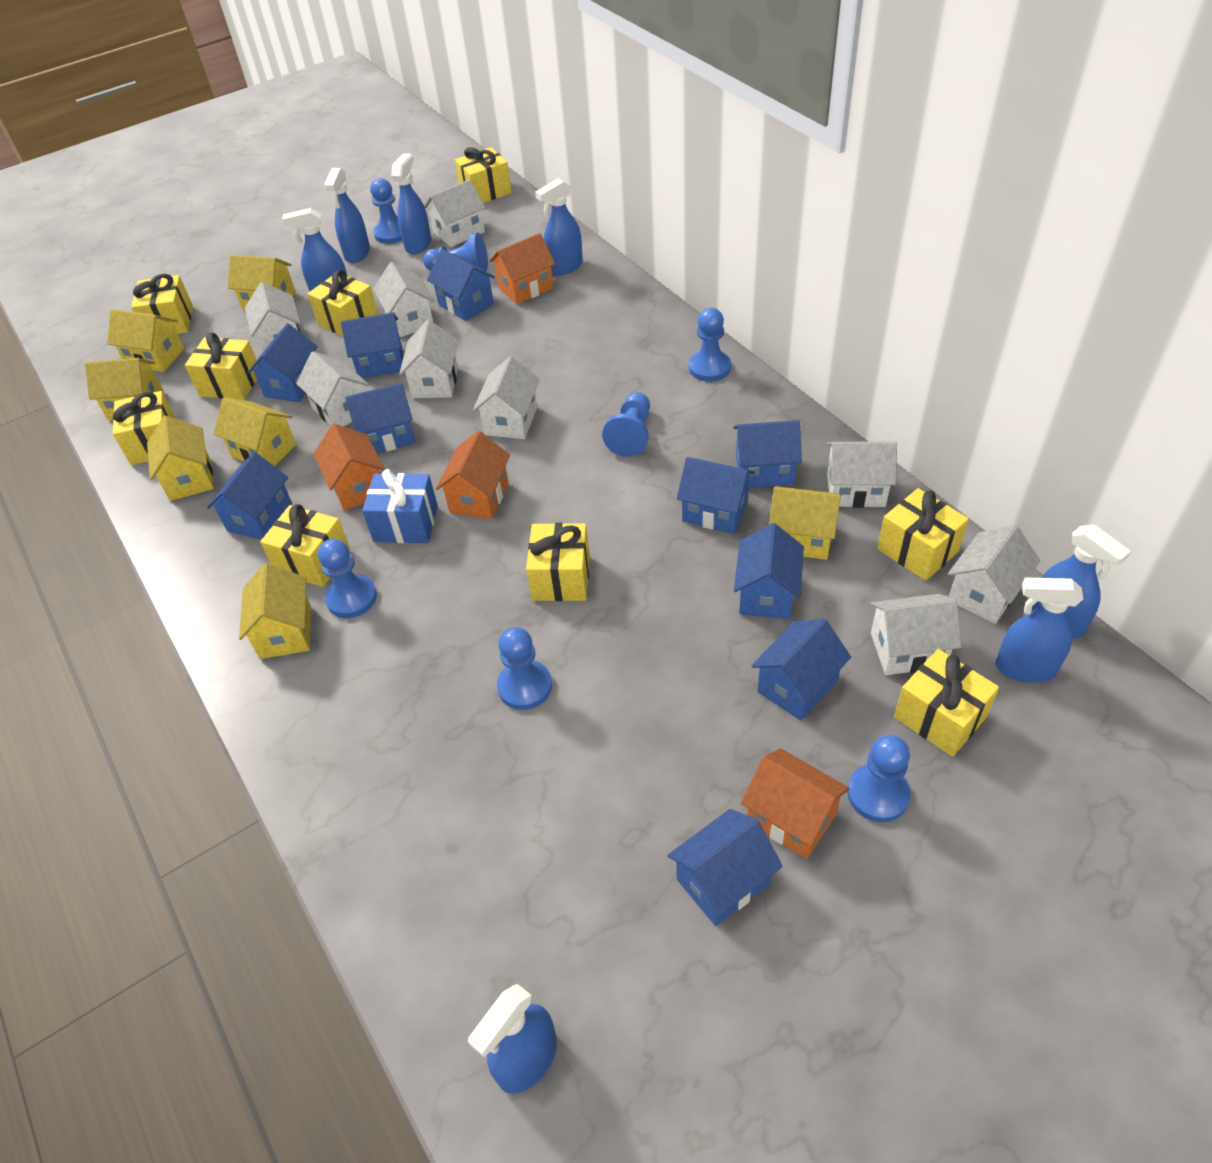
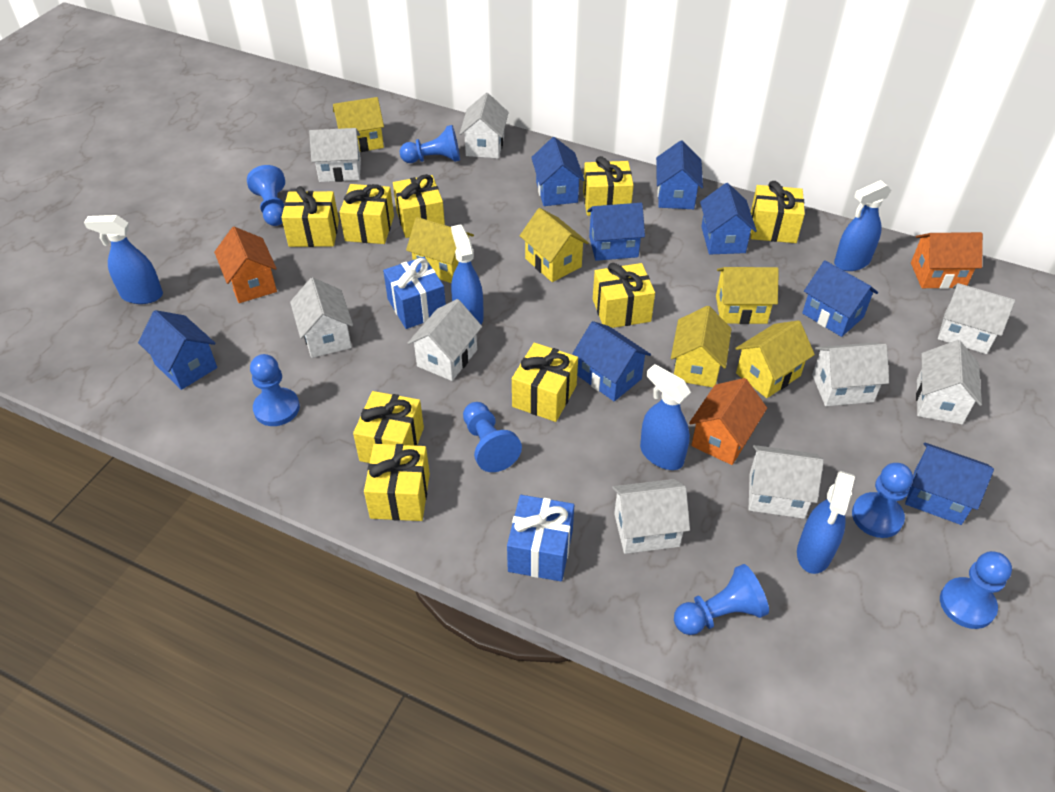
blue gift: [362,469,438,543] = 1 -> [383,257,446,329] [507,495,574,582] = 2
blue house: [207,452,292,540] [247,323,318,403] [341,312,403,378] [345,383,416,453] [427,249,495,321] [667,809,783,926] [677,457,755,534] [733,420,802,488] [734,523,804,619] [752,619,851,721] = 10 -> [138,310,217,390] [531,137,584,206] [572,321,651,401] [587,203,645,261] [656,141,703,209] [700,183,757,254] [802,260,878,337] [905,442,994,525] = 8
blue spray bottle: [282,208,347,291] [324,168,370,263] [391,153,431,254] [468,984,557,1094] [535,178,583,276] [996,578,1083,683] [1032,524,1131,639] = 7 -> [84,215,163,304] [451,224,484,325] [640,364,691,470] [797,471,855,574] [834,180,891,271] = 5
orange house: [313,424,385,511] [436,431,510,519] [489,233,555,304] [741,748,850,859] = 4 -> [214,227,277,303] [689,378,767,465] [911,232,983,289] = 3
yellow house: [85,358,163,420] [107,309,184,372] [147,415,214,501] [214,397,296,466] [228,255,296,311] [239,563,311,659] [769,486,841,560] = 7 -> [333,97,384,152] [406,217,474,283] [520,208,589,282] [671,306,732,387] [716,267,779,324] [735,320,815,398] = 6

